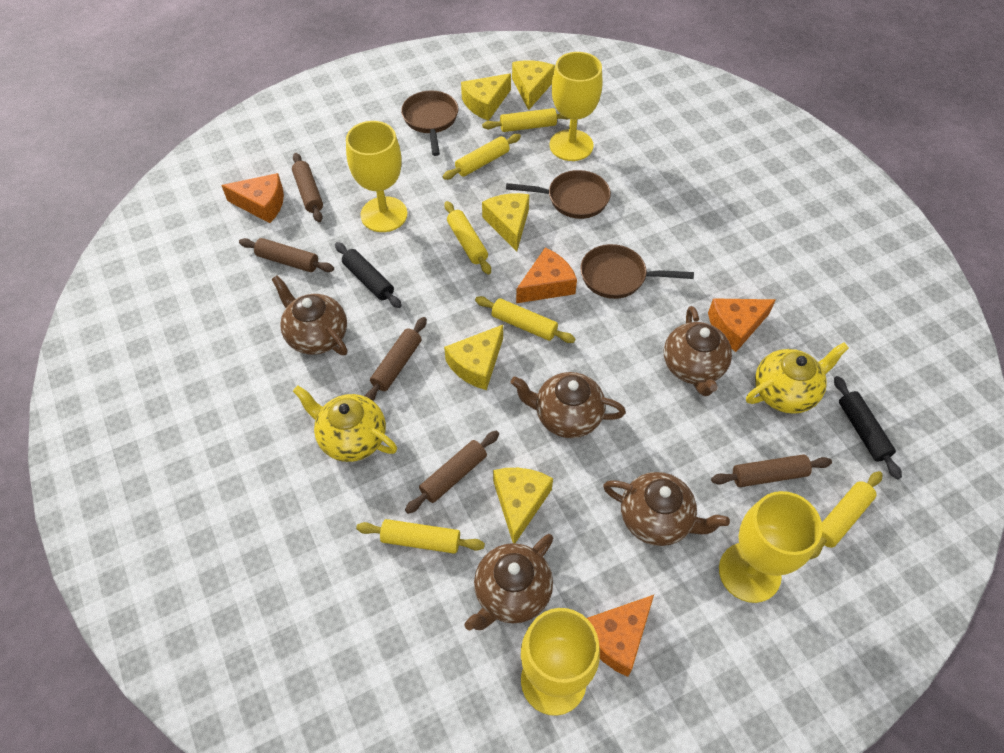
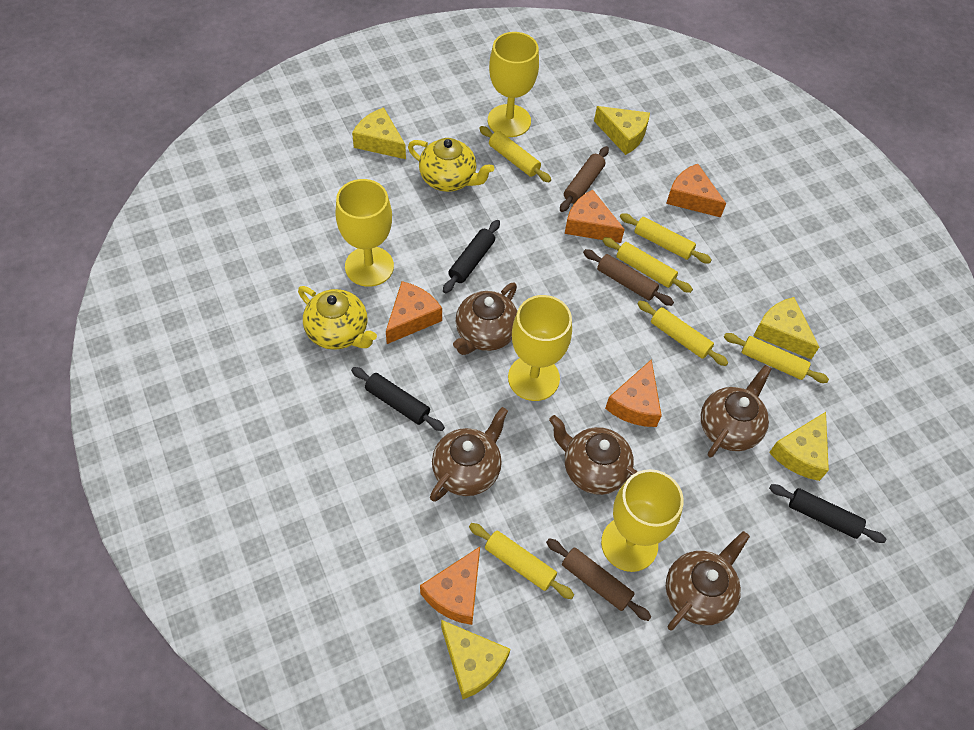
black rolling pin: [335,242,402,308] [834,376,902,479] = 2 -> [351,367,445,431] [443,220,500,293] [769,484,886,543] = 3
brown pan: [401,91,458,156] [506,170,611,219] [581,244,694,299] = 3 -> none = 0
brown rolling pin: [239,238,334,272] [292,153,323,222] [365,317,427,401] [405,431,499,514] [711,454,832,487] = 5 -> [546,538,651,621] [560,146,609,212] [583,249,674,306] = 3
orange cheese: [221,173,284,223] [516,247,577,303] [587,595,654,677] [708,298,776,352] = 4 -> [386,281,442,344] [420,547,480,625] [565,190,625,243] [605,359,662,427] [666,164,726,217] = 5

